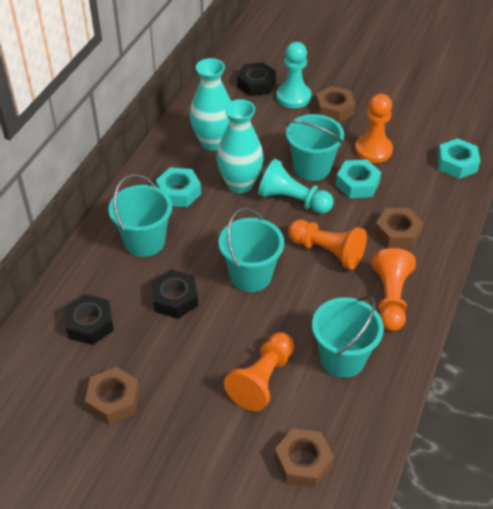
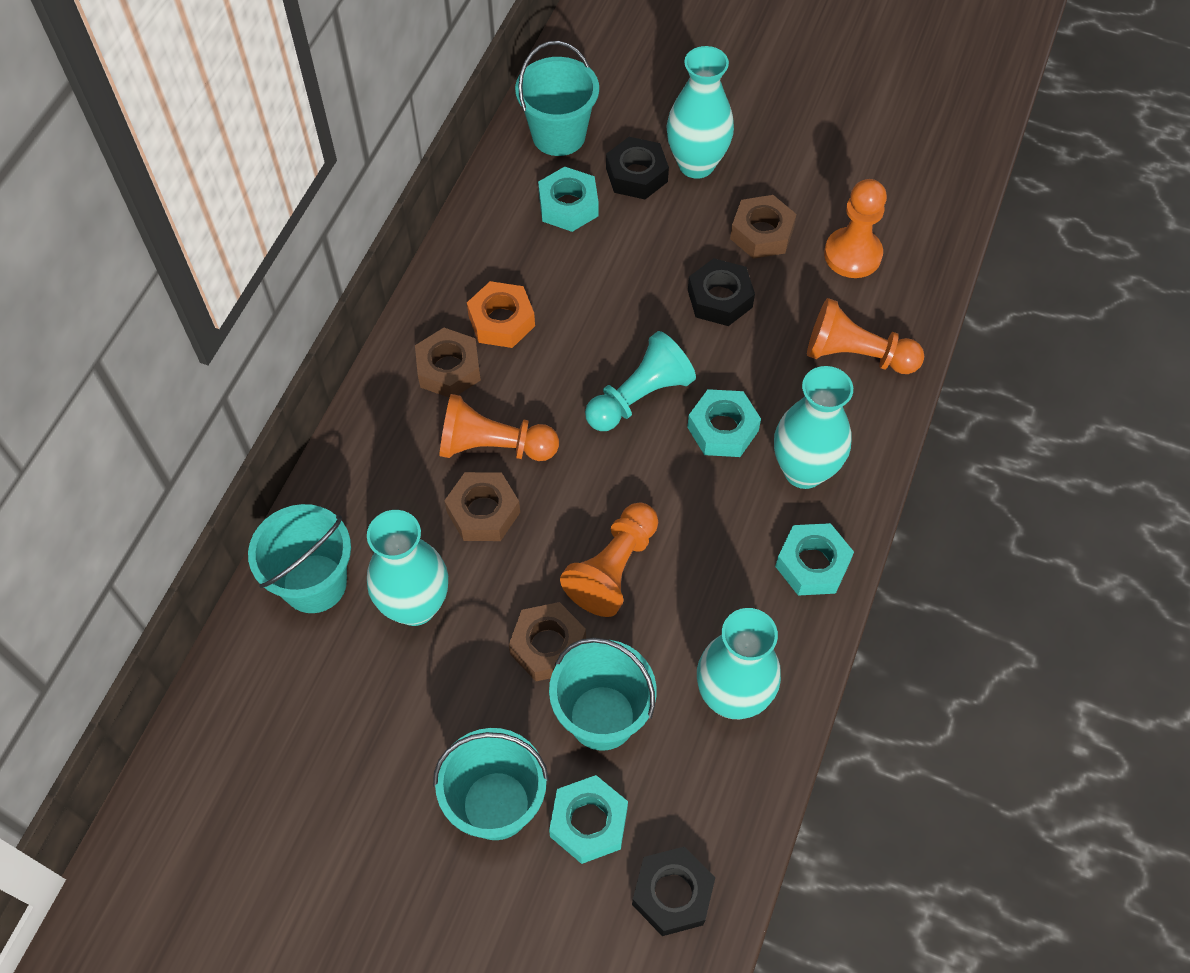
orange nut: none = 0 -> [467,281,535,348] = 1
turquoise nut: [156,167,201,207] [336,159,381,198] [437,138,480,179] = 3 -> [538,167,598,232] [549,775,628,864] [687,389,761,457] [775,523,854,596] = 4
turquoise pawn: [258,159,334,214] [276,42,311,108] = 2 -> [585,331,696,431] = 1
turquoise vase: [190,58,231,151] [217,99,263,193] = 2 -> [367,510,448,626] [666,46,734,179] [697,608,781,719] [774,366,853,489] = 4

